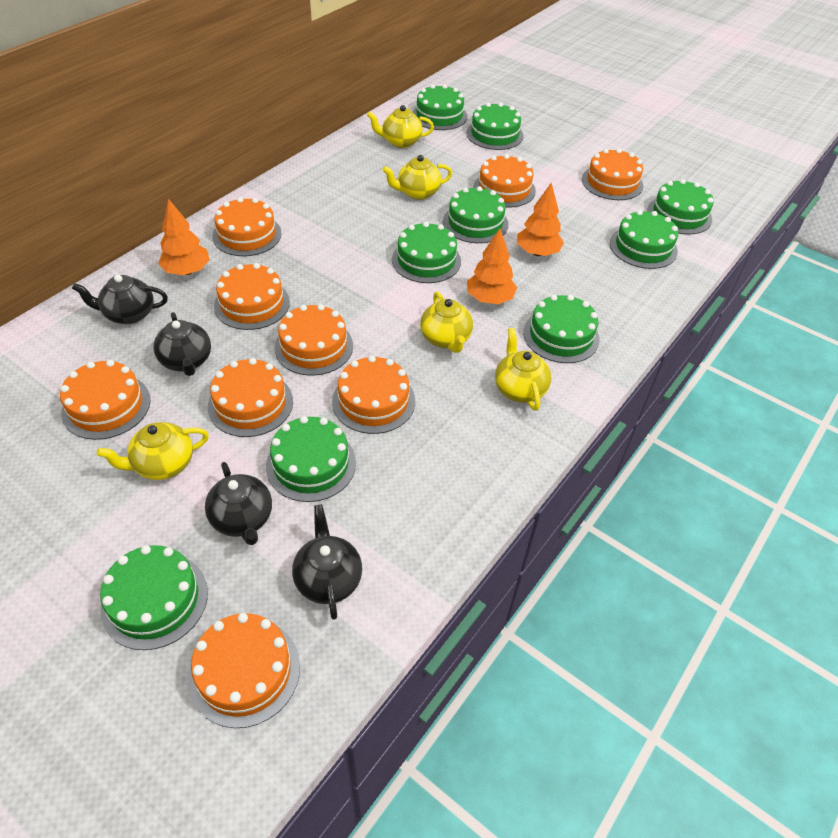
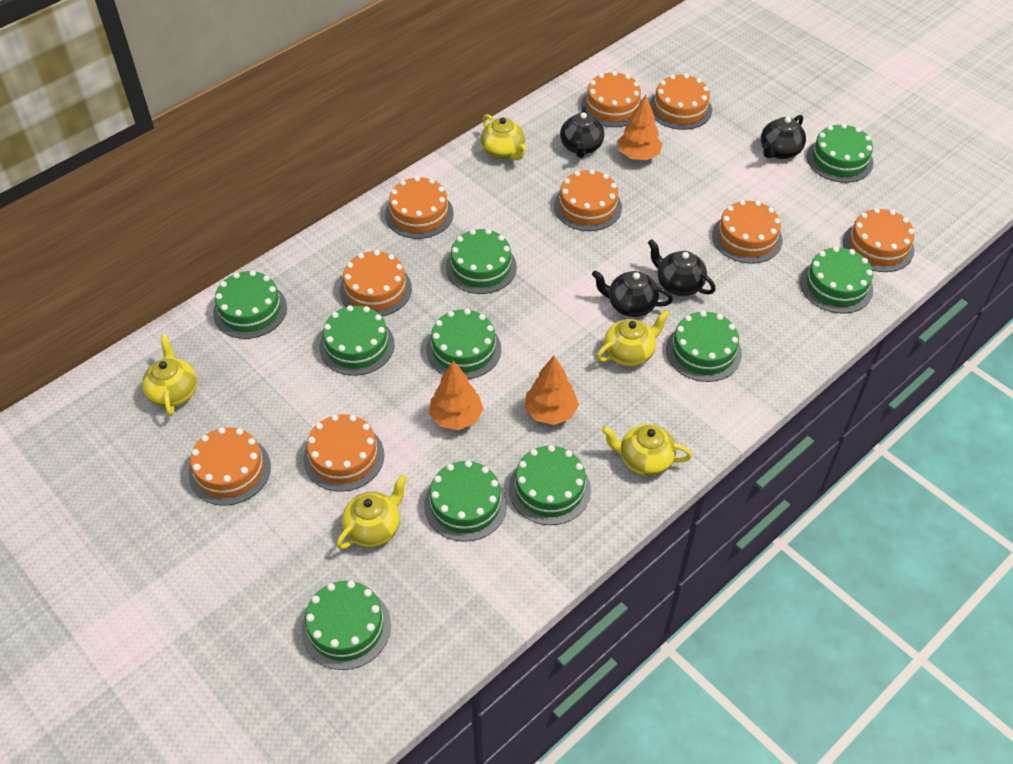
green cake: [100,545,208,650] [266,416,356,502] [392,222,461,283] [412,84,467,130] [443,186,508,243] [466,102,523,150] [523,295,600,363] [610,210,678,269] [647,179,714,235] = 9 -> [213,270,287,339] [301,581,391,670] [319,305,395,376] [424,460,507,542] [426,309,501,379] [446,229,517,294] [509,445,591,525] [666,311,742,382] [800,246,873,313] [807,123,874,183] = 10

